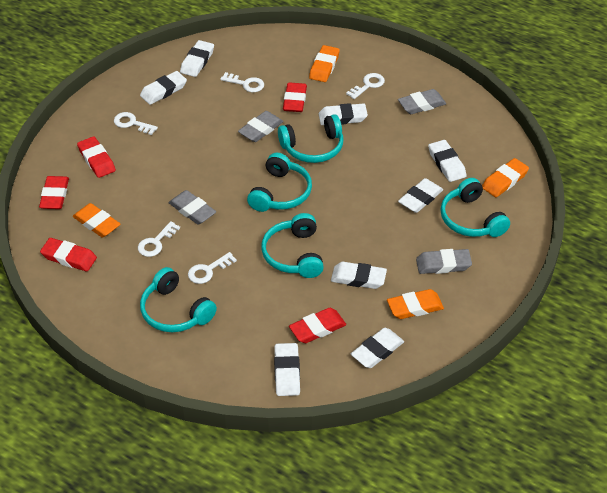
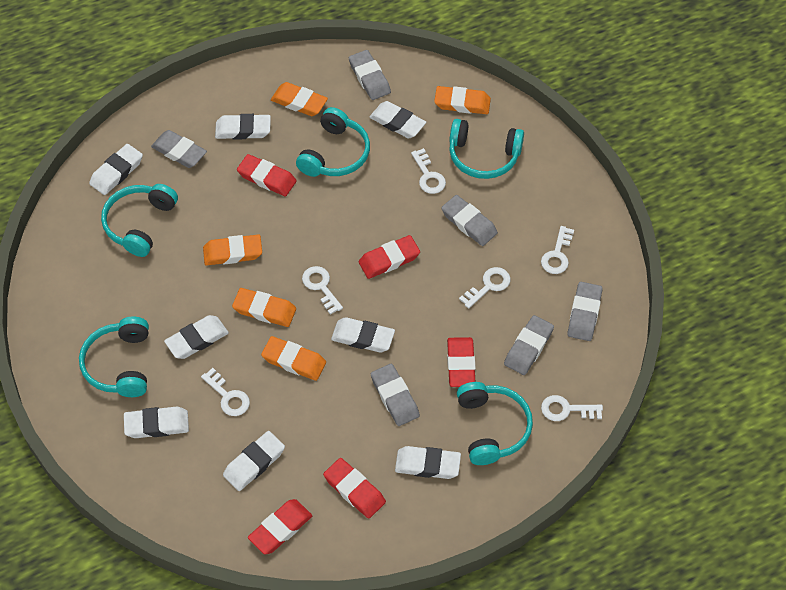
grey eraser: [169,190,216,224] [238,111,284,142] [398,89,446,114] [416,249,472,274] = 4 -> [151,130,207,168] [349,50,391,100] [371,364,420,426] [441,195,498,246] [504,315,554,375] [567,282,603,341] = 6
orange eraser: [73,203,120,238] [309,45,340,82] [387,289,444,319] [482,158,529,197] = 4 -> [203,234,262,266] [232,288,296,327] [261,336,326,381] [271,82,328,116] [434,86,491,114] = 5
white key: [114,112,158,135] [138,221,180,257] [188,252,237,284] [220,72,264,92] [346,73,385,99] = 5 -> [201,368,250,416] [302,266,343,315] [411,148,446,194] [459,267,510,309] [541,226,574,274] [541,395,603,421] = 6

